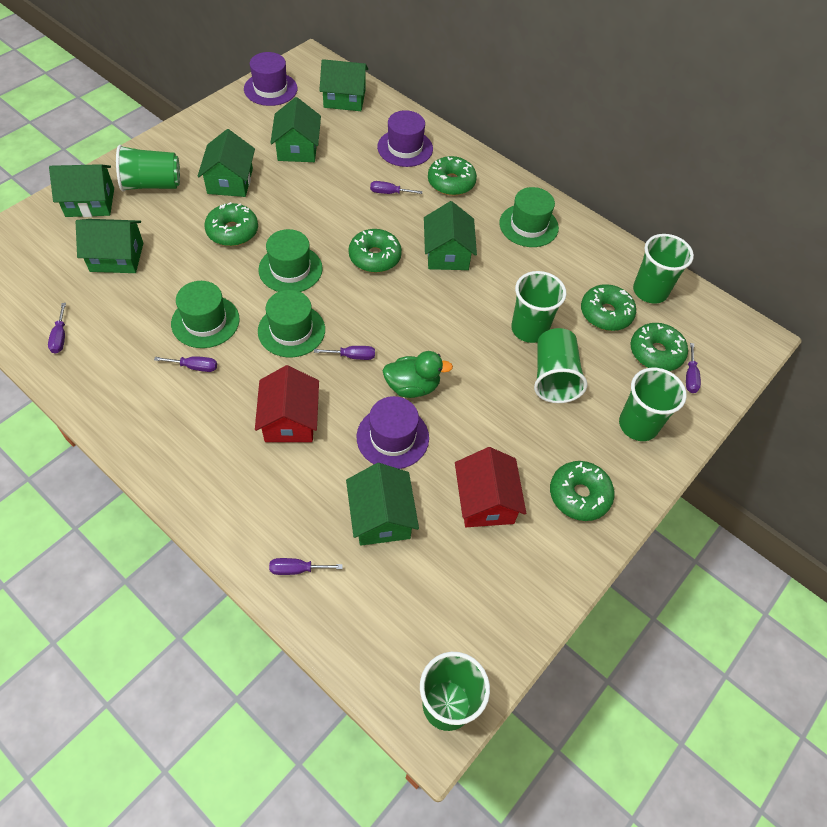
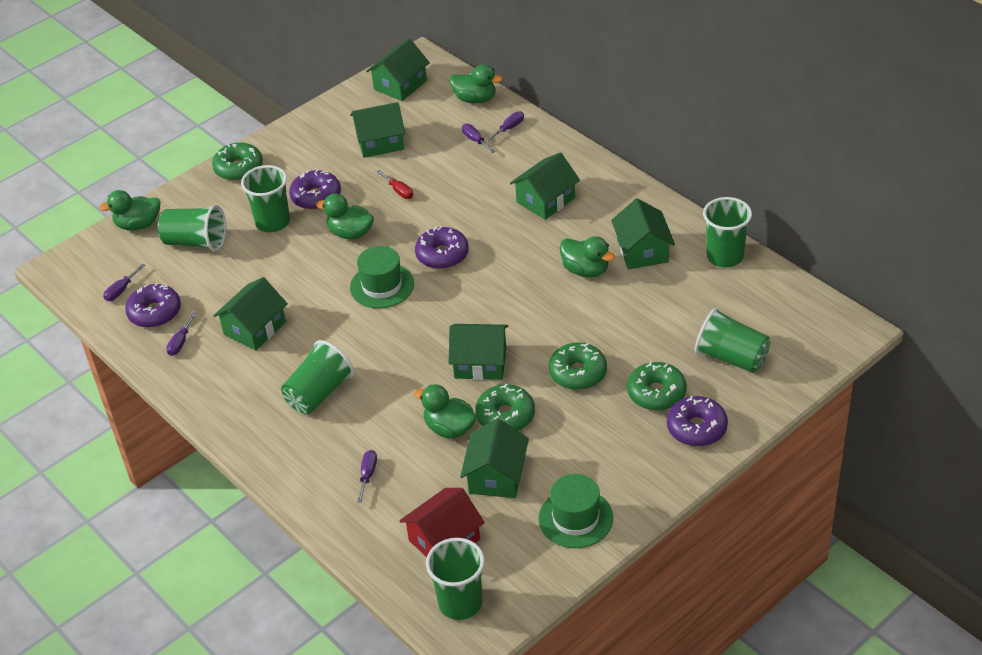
green donut: [204,202,258,246] [348,229,402,273] [428,156,477,196] [550,461,615,521] [581,284,636,331] [630,323,688,371] = 6 -> [212,142,263,181] [475,384,535,431] [549,342,607,390] [627,362,687,411] = 4
green duck: [383,351,453,398] = 1 -> [99,190,160,231] [316,193,374,240] [414,384,476,438] [450,64,503,104] [560,236,615,278] = 5
green hat: [171,281,240,348] [258,229,323,292] [258,290,325,357] [499,187,559,247] = 4 -> [350,246,414,308] [538,474,613,548] = 2
purple donut: none = 0 -> [125,283,181,328] [289,169,341,210] [415,226,469,269] [667,396,728,446] = 4
purple hat: [244,52,297,106] [357,396,429,469] [377,110,433,167] = 3 -> none = 0
purple screwdriver: [48,303,66,354] [154,356,217,372] [269,558,343,575] [314,346,375,360] [370,181,423,194] [686,343,701,393] = 6 -> [103,264,145,301] [166,312,196,356] [357,450,377,503] [462,124,495,153] [486,111,524,141] = 5
red house: [255,365,319,442] [455,447,526,527] = 2 -> [400,488,485,557] = 1
red screwdriver: none = 0 -> [377,170,413,199] = 1

